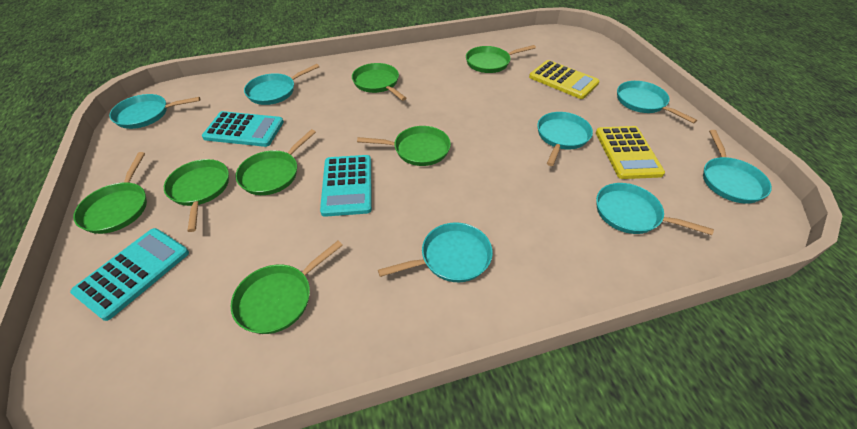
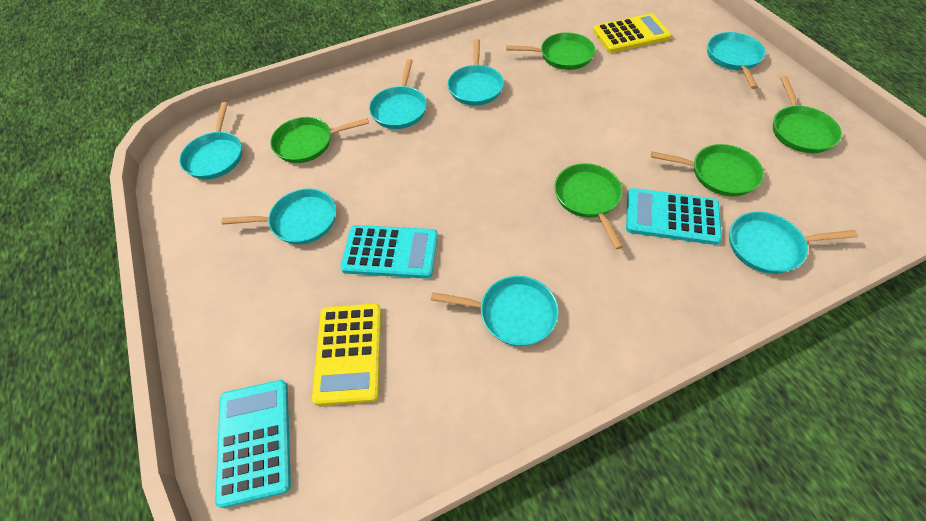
green pan: [73,152,147,234] [164,159,229,232] [231,241,343,334] [235,129,316,195] [352,63,407,101] [357,126,451,166] [466,45,536,73] = 7 -> [270,117,369,163] [506,32,595,70] [554,163,623,249] [651,144,764,197] [773,76,842,153] = 5

